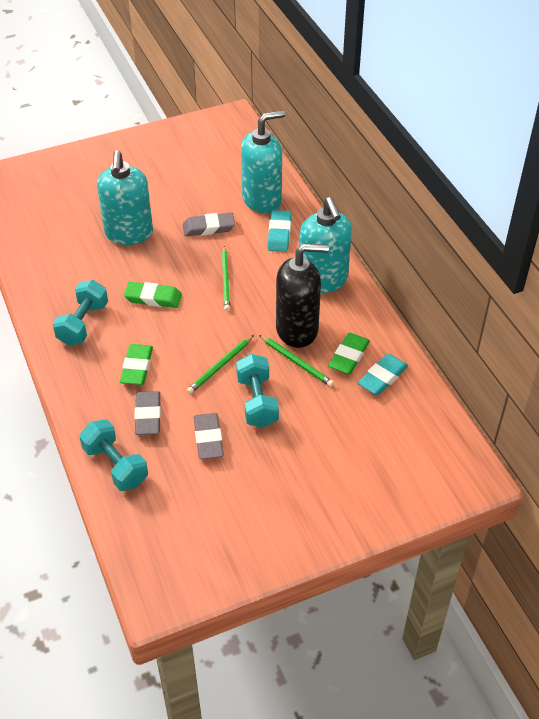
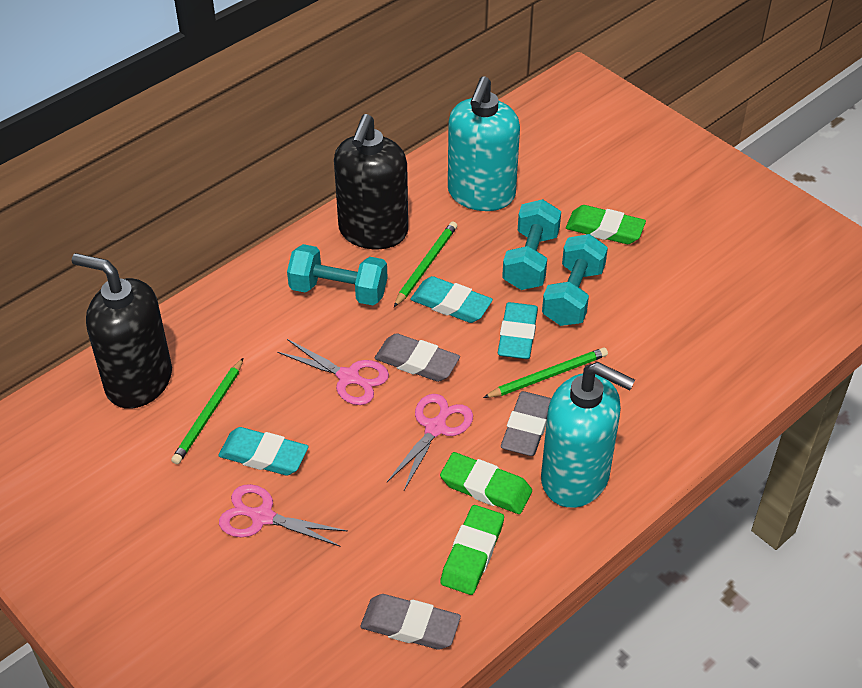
black soap dispenser: [276,244,329,348] = 1 -> [72,253,172,409] [334,114,408,249] = 2
pink scissors: none = 0 -> [219,484,347,547] [277,339,389,405] [387,394,473,490] = 3
turquoise eraser: [267,210,291,252] [357,354,408,395] = 2 -> [218,427,309,476] [410,276,493,323] [498,302,538,359] = 3
turquoise soap dispenser: [97,150,153,245] [241,110,285,213] [299,197,352,293] = 3 -> [448,76,520,211] [541,362,635,508] = 2

